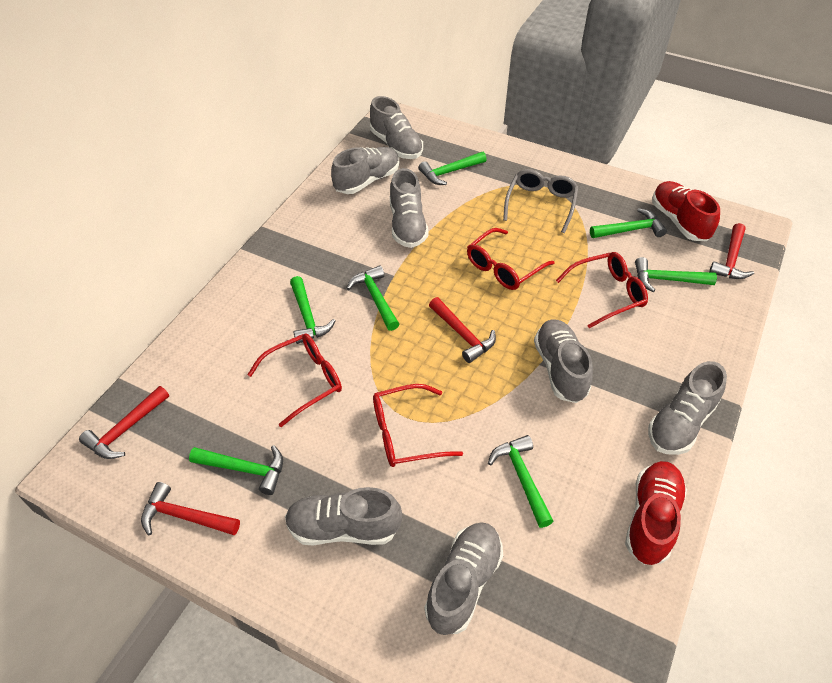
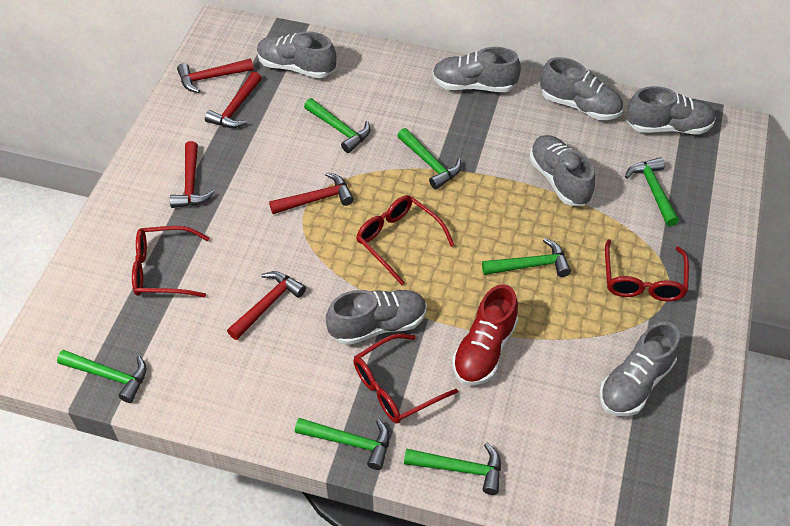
grey glasses: [503,169,579,233] = 1 -> none = 0
red hammer: [79,386,169,459] [141,482,240,536] [429,297,496,363] [709,223,754,279] = 4 -> [170,141,215,208] [177,58,254,93] [205,72,262,128] [227,271,306,340] [269,172,354,214] = 5
red shoe: [625,461,687,565] [652,181,720,241] = 2 -> [452,284,518,386] = 1

